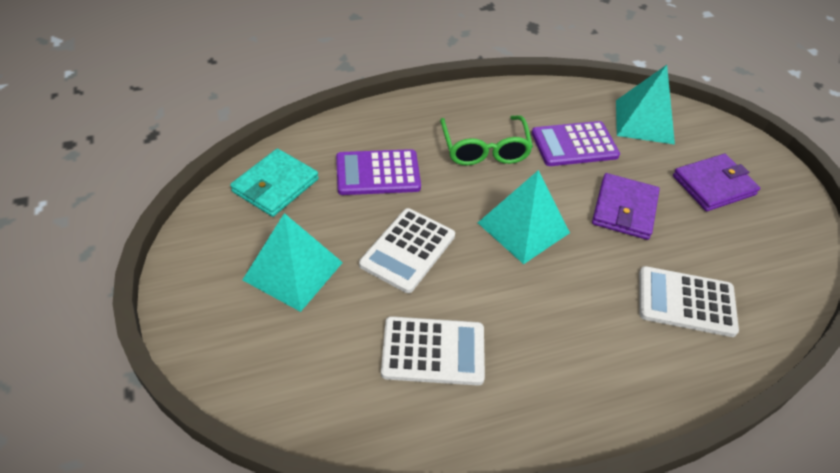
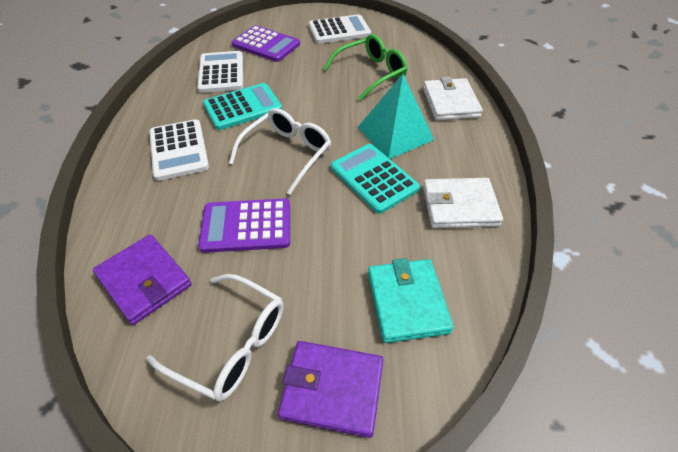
turquoise calculator: none = 0 -> [203,83,282,130] [331,144,420,214] = 2
turquoise pyramid: [243,213,343,312] [478,170,570,264] [616,65,675,145] = 3 -> [357,74,434,159] = 1
white glasses: none = 0 -> [146,274,284,401] [229,108,331,195] = 2
white wallet: none = 0 -> [423,77,483,121] [423,178,503,228] = 2

